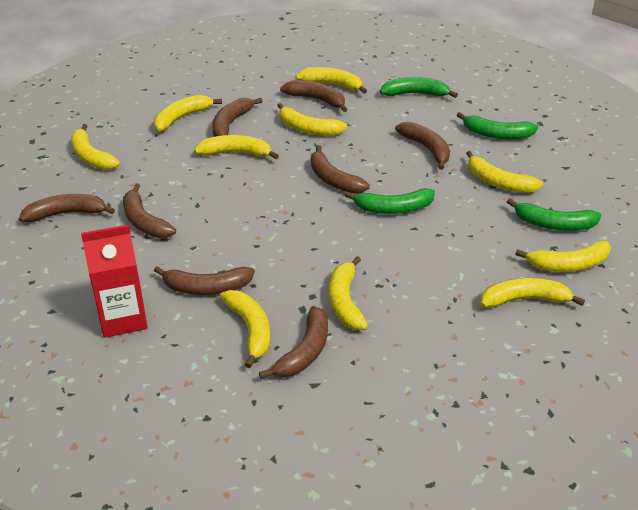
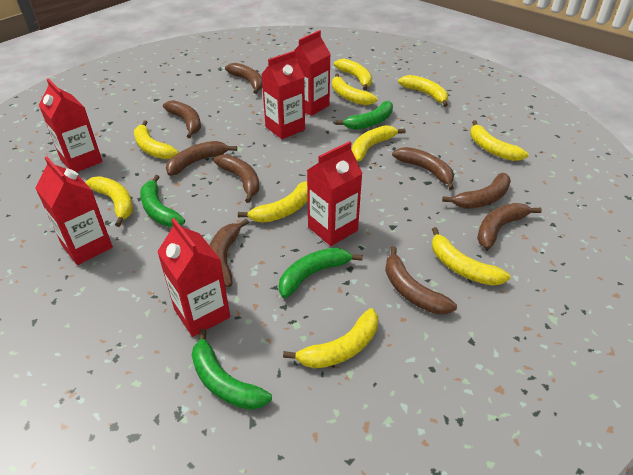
brown banana: [19,194,115,222] [123,183,176,238] [154,266,255,295] [212,98,263,137] [259,306,328,379] [280,80,347,112] [311,145,370,194] [395,122,450,170] = 8 -> [163,100,201,138] [166,141,237,176] [209,219,249,287] [213,155,260,203] [225,63,262,94] [385,246,457,314] [392,147,454,190] [442,173,511,209] [477,203,542,249] = 9
red carton: [81,224,148,338] = 1 -> [35,157,113,265] [39,78,103,172] [157,218,230,337] [261,51,305,139] [294,30,331,116] [307,141,363,246] = 6

